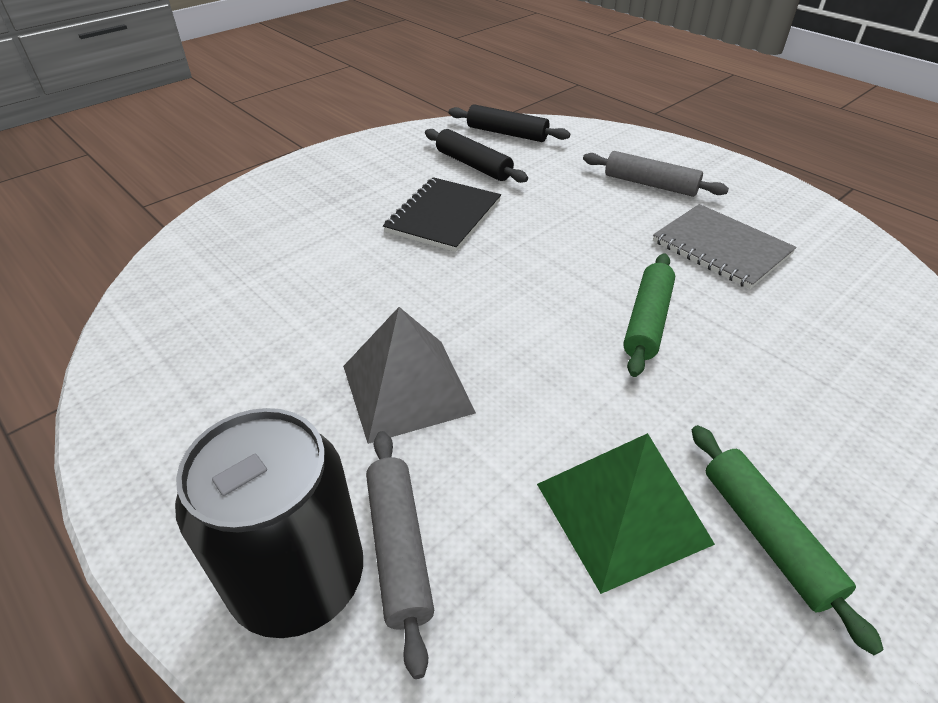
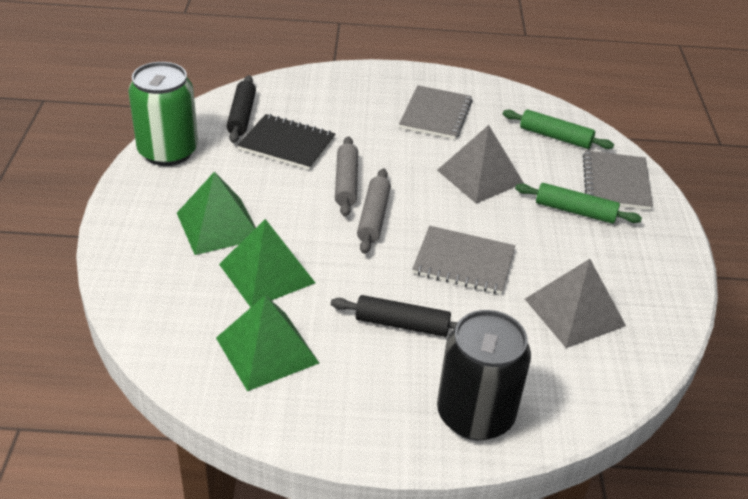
green can: none = 0 -> [128,62,198,166] = 1
green pyramid: [537,433,715,594] = 1 -> [177,172,256,255] [216,295,319,391] [219,219,315,307] = 3
grey notebook: [653,204,797,289] = 1 -> [399,85,472,140] [412,226,515,294] [583,150,653,210] = 3
grey pyramid: [343,307,476,444] = 1 -> [437,125,524,204] [525,259,626,348] = 2

